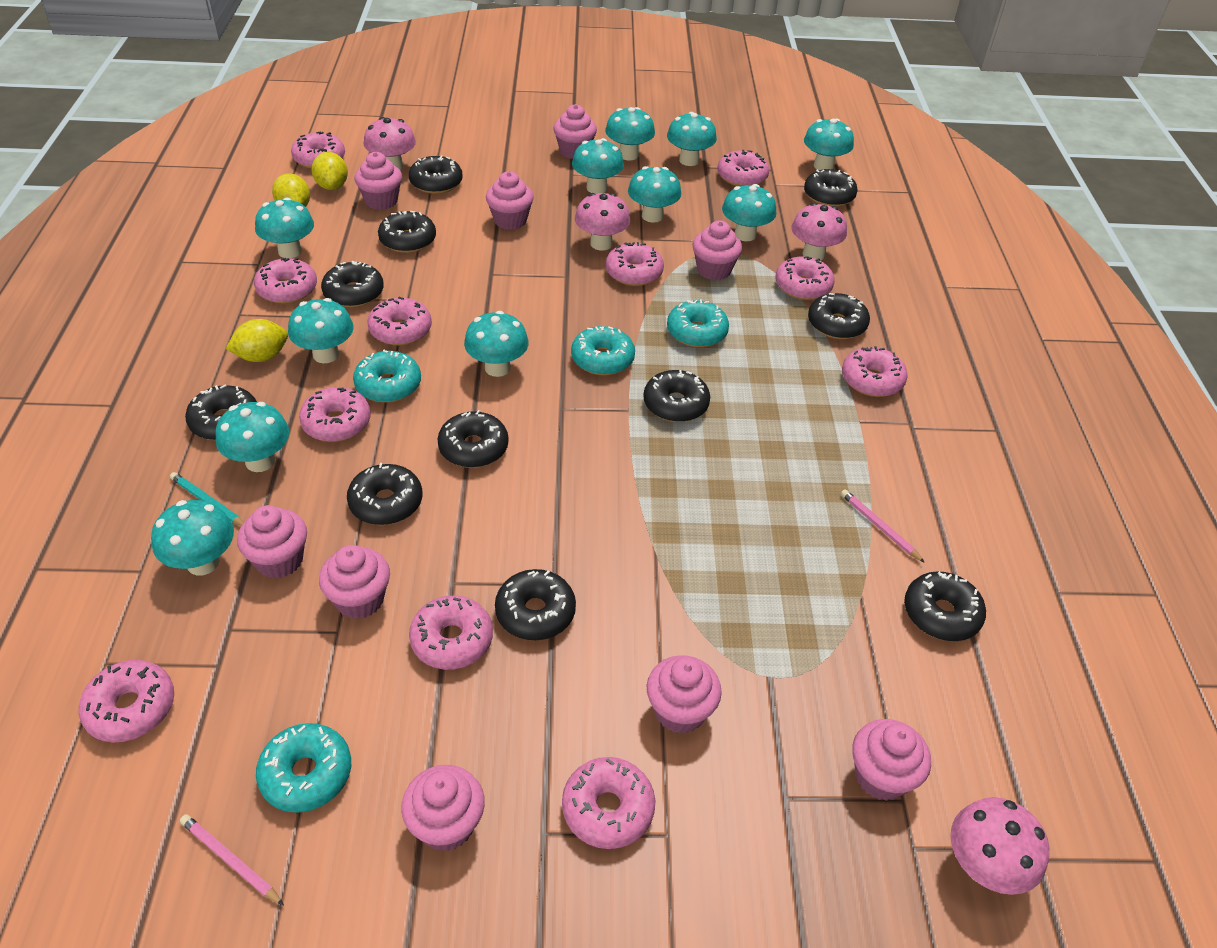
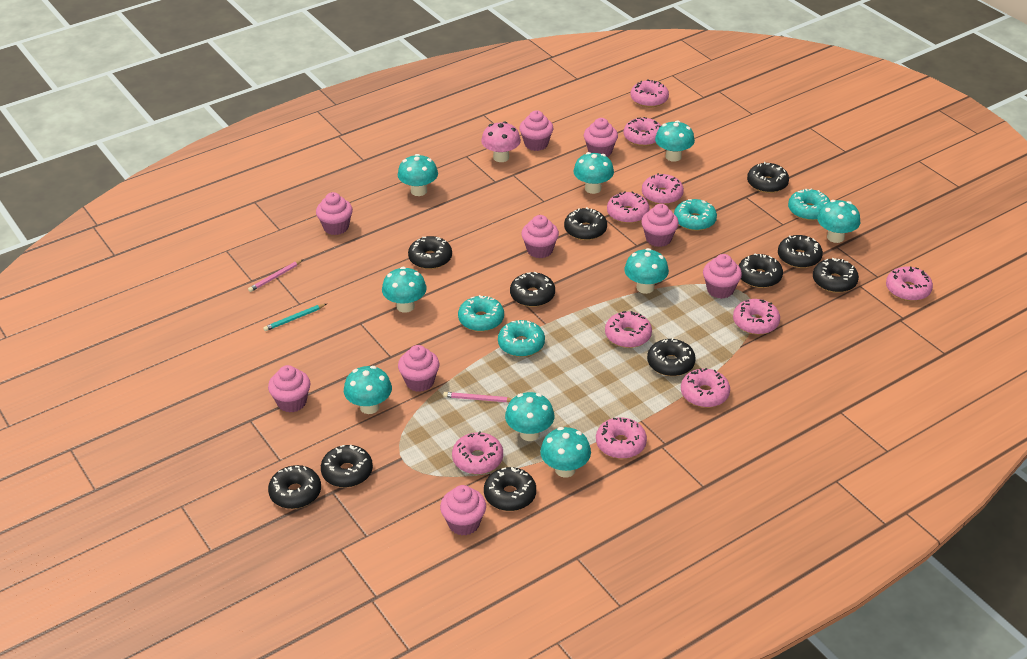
pink donut: [79,660,174,742] [254,258,317,304] [291,131,345,169] [299,387,371,442] [367,297,432,345] [409,596,493,670] [562,757,655,849] [606,242,664,286] [717,150,769,186] [776,256,835,300] [842,346,908,397] = 11 -> [452,431,503,474] [596,417,647,459] [605,311,652,348] [607,191,650,224] [624,117,661,146] [631,79,669,107] [642,173,684,205] [681,368,730,408] [733,299,780,335] [886,267,933,301] = 10
pink mushroom: [364,117,416,170] [575,193,630,250] [791,203,847,261] [950,797,1049,895] = 4 -> [481,121,521,162] = 1
turquoise mushroom: [151,500,234,575] [215,402,289,472] [255,197,314,258] [288,298,354,363] [464,311,529,377] [572,138,624,194] [605,107,655,160] [628,166,681,223] [667,112,717,166] [722,184,777,241] [804,118,854,170] = 11 -> [344,366,392,414] [382,267,427,313] [398,154,438,196] [505,392,555,441] [540,427,591,478] [573,152,614,194] [624,248,669,294] [655,120,695,162] [817,200,860,243] = 9
yellow lemon: [226,319,288,362] [272,173,310,207] [311,152,348,190] = 3 -> none = 0

